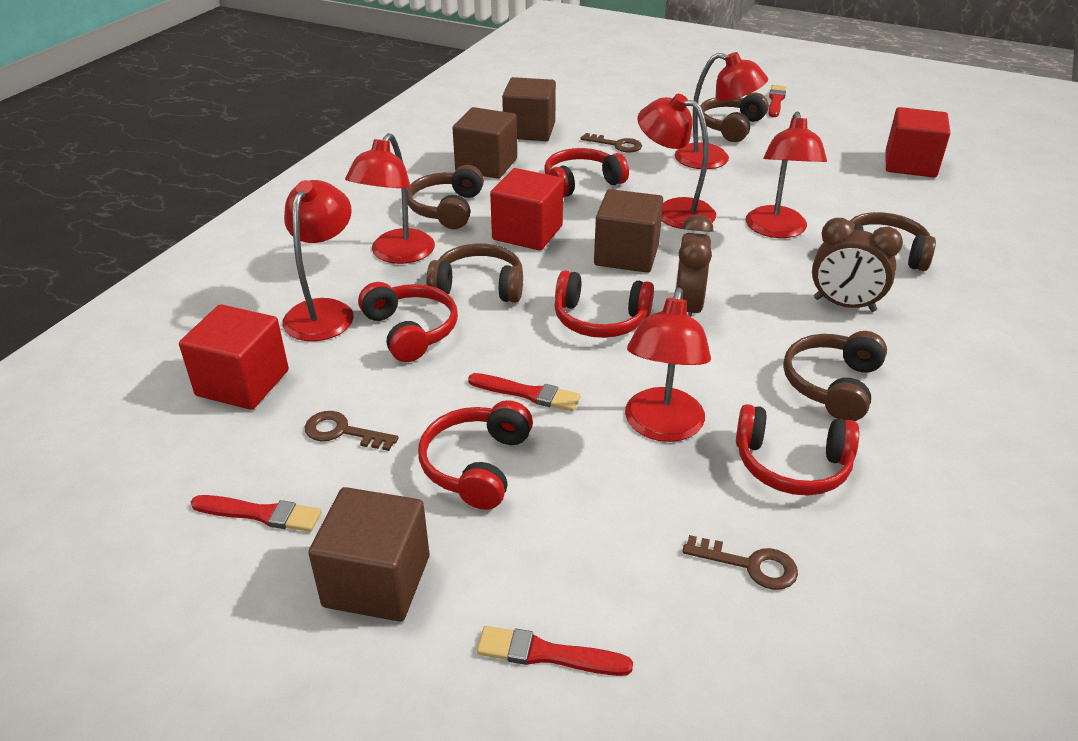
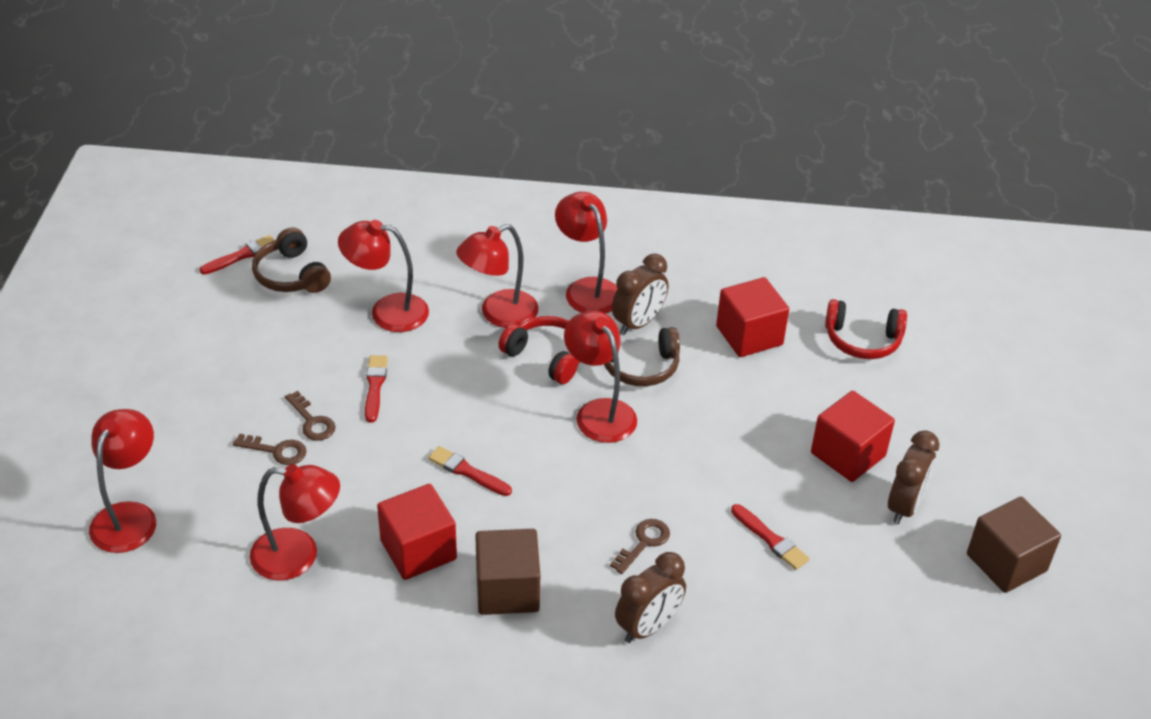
brown clock: [675,214,714,317] [812,218,903,312] = 2 -> [612,254,668,335] [615,552,686,643] [888,430,939,525] = 3
brown cube: [308,487,429,622] [453,107,517,179] [502,77,556,141] [594,189,663,273] = 4 -> [475,529,540,615] [967,497,1061,593] = 2
brown headphones: [407,165,484,229] [426,243,523,303] [700,92,769,142] [783,331,887,421] [850,212,936,271] = 5 -> [252,227,331,293] [604,327,680,386] = 2
red headphones: [358,282,458,362] [418,400,533,510] [544,148,629,198] [554,270,654,338] [736,404,859,496] = 5 -> [498,316,580,384] [825,299,907,359] = 2

